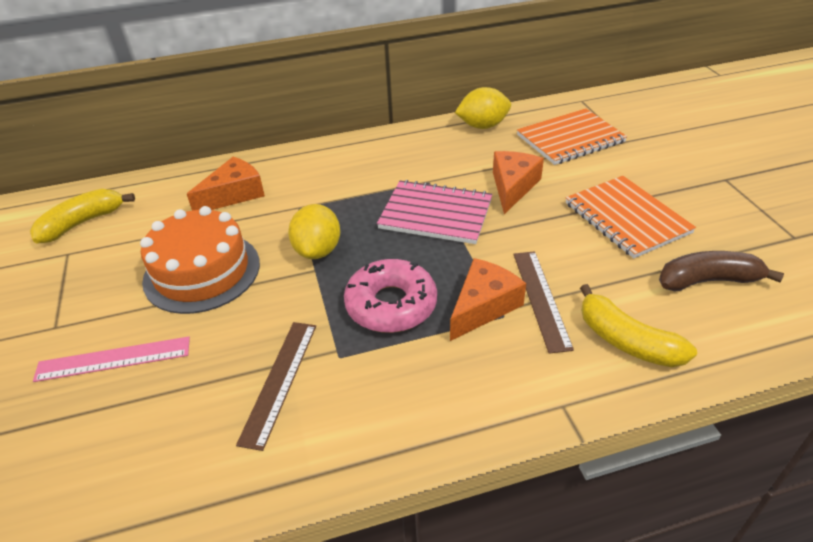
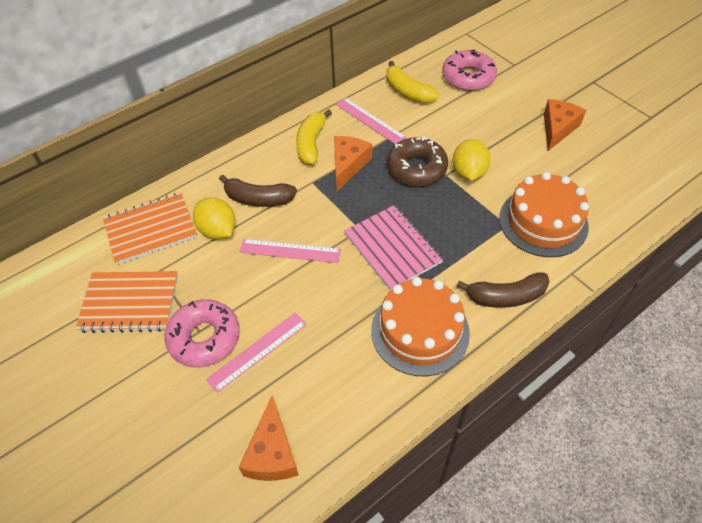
brown banana: [659,251,784,291] = 1 -> [219,174,297,207] [457,272,550,308] = 2
brown donut: none = 0 -> [387,137,448,186] = 1
brown ruler: [236,322,316,451] [513,251,574,354] = 2 -> none = 0
orange cake: [140,206,260,314] = 1 -> [371,277,470,376] [499,172,589,257] = 2
pink donut: [344,259,437,333] = 1 -> [165,299,240,368] [442,49,497,91] = 2
pink ruler: [33,337,190,382] = 1 -> [206,312,307,393] [239,239,341,263] [336,98,407,144] = 3

